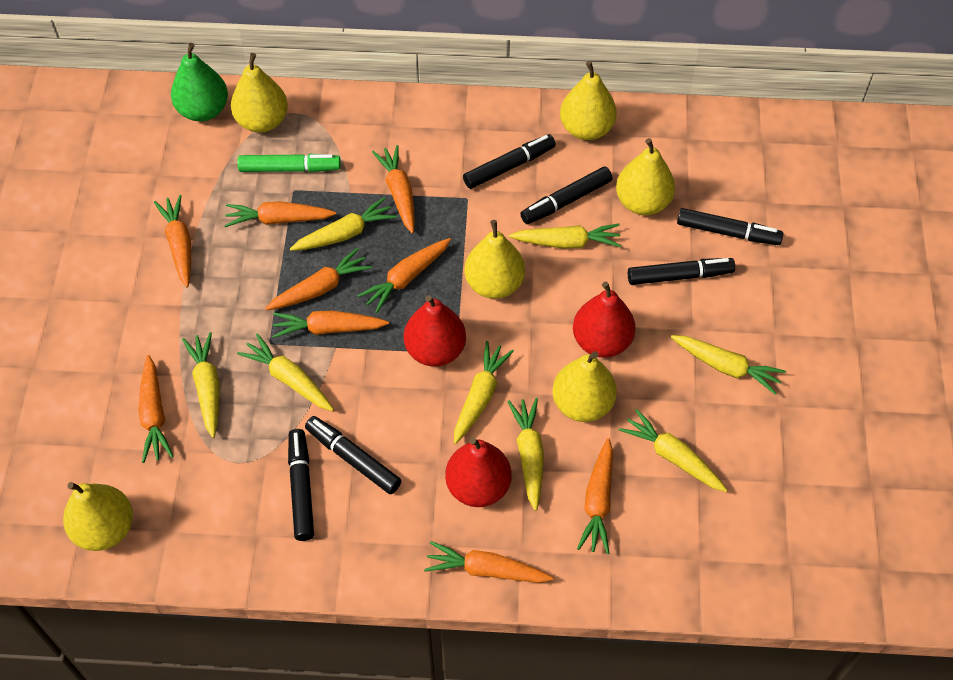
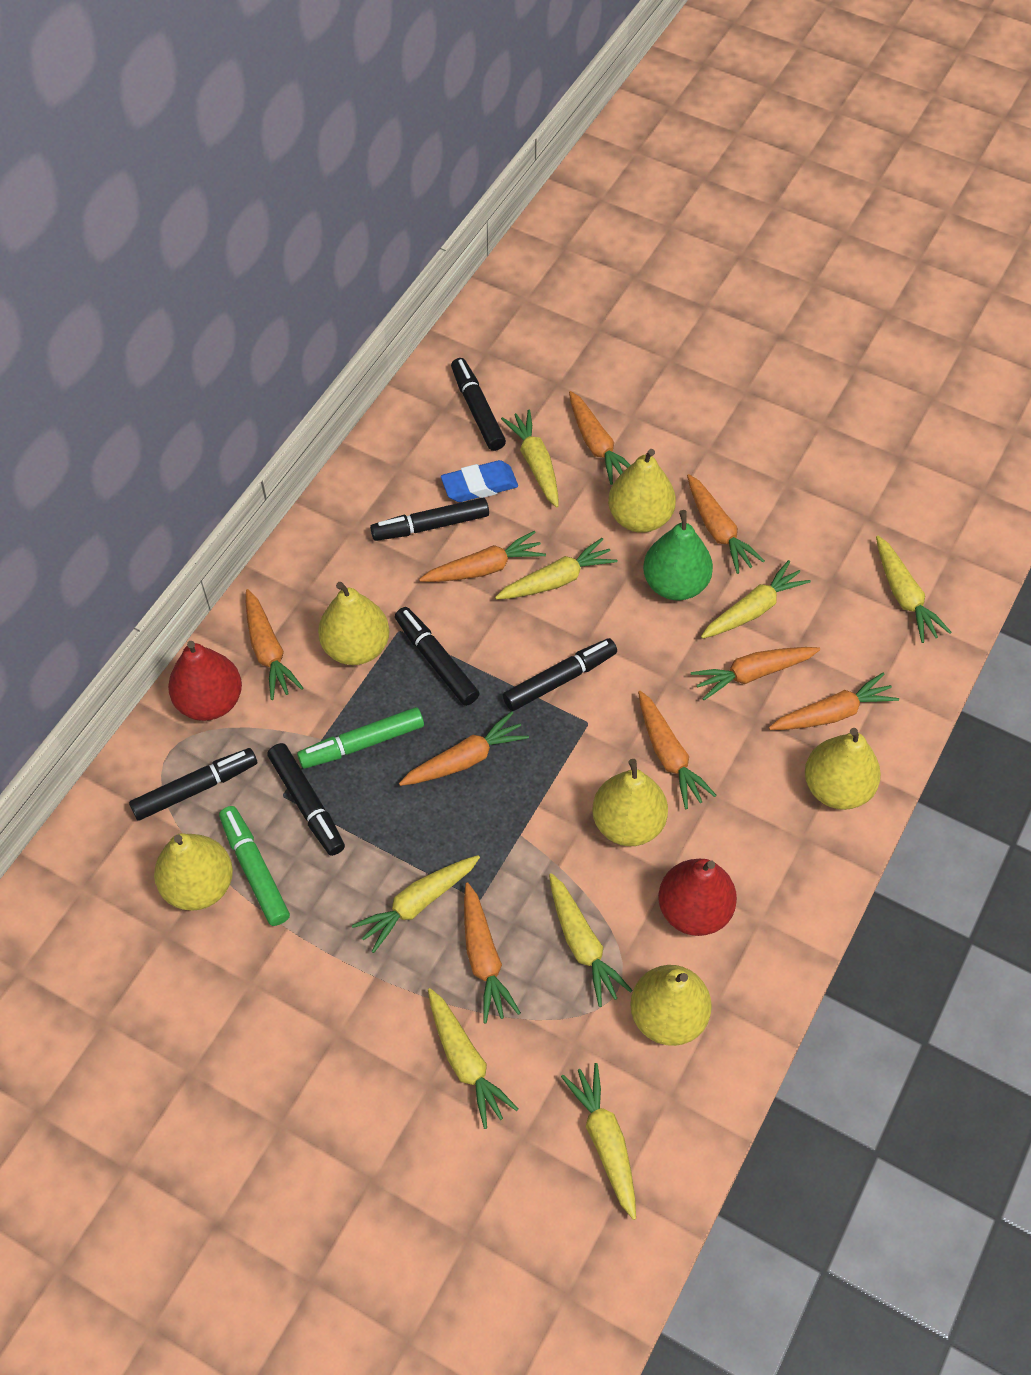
blue eraser: none = 0 -> [441,460,518,502] = 1
green marker: [237,154,341,172] = 1 -> [219,806,290,926] [297,707,424,769] = 2
red pear: [404,295,466,366] [445,437,512,507] [573,282,636,358] = 3 -> [168,641,242,721] [658,859,737,936] = 2

